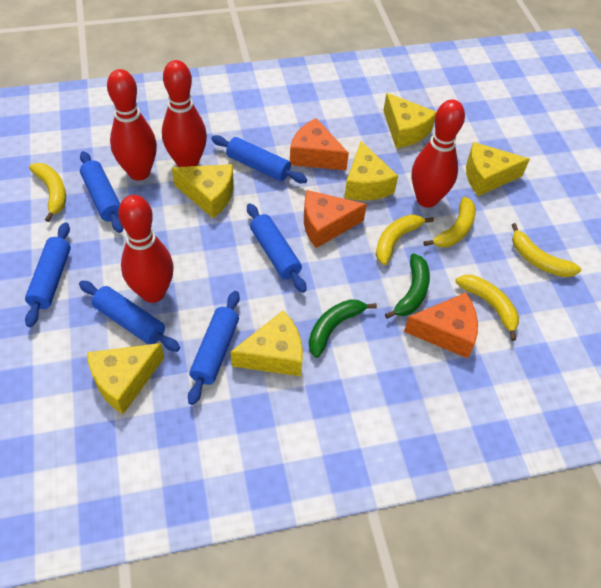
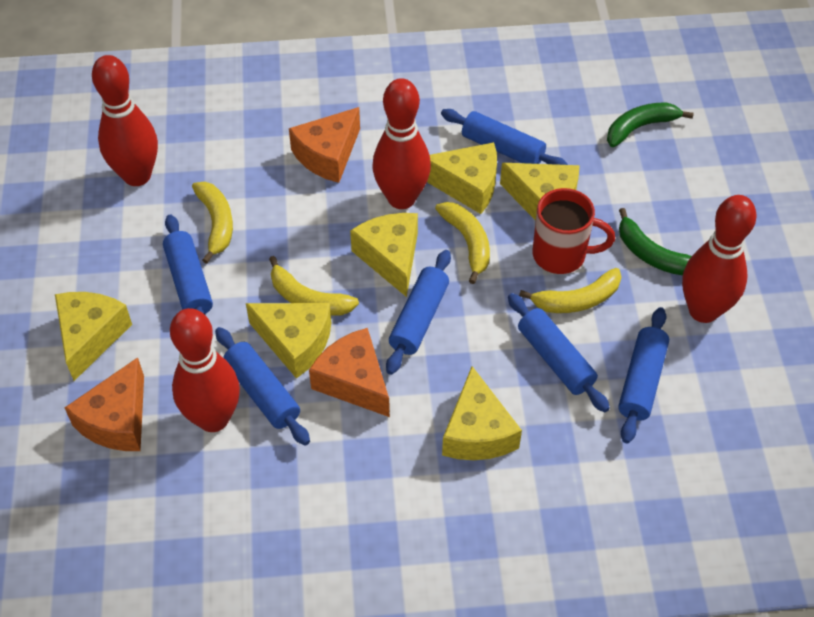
red mug: none = 0 -> [533,188,615,274] = 1
yellow banana: [29,163,66,222] [376,215,434,265] [424,197,476,247] [455,275,519,341] [512,223,581,277] = 5 -> [192,181,233,264] [269,256,359,316] [435,202,490,284] [519,268,621,313] = 4

